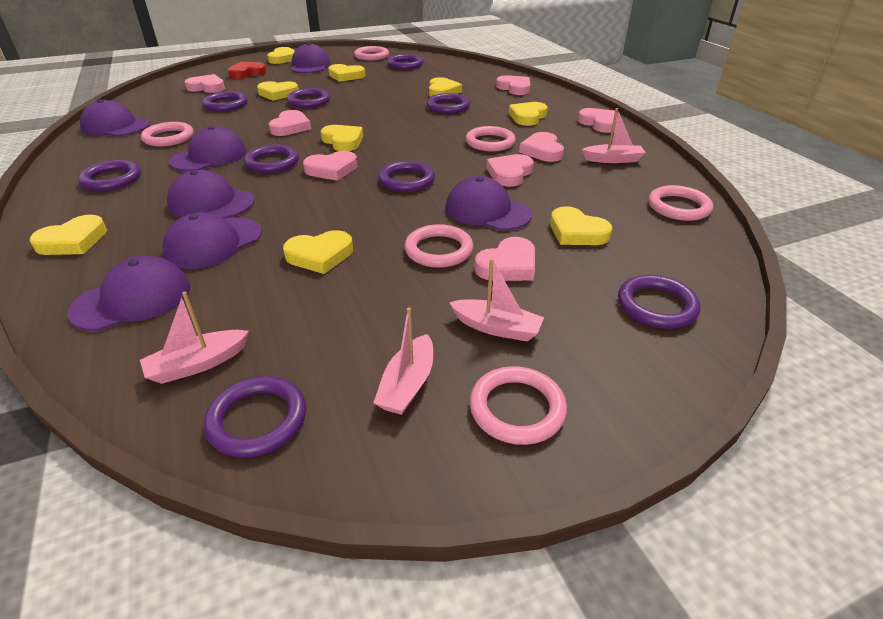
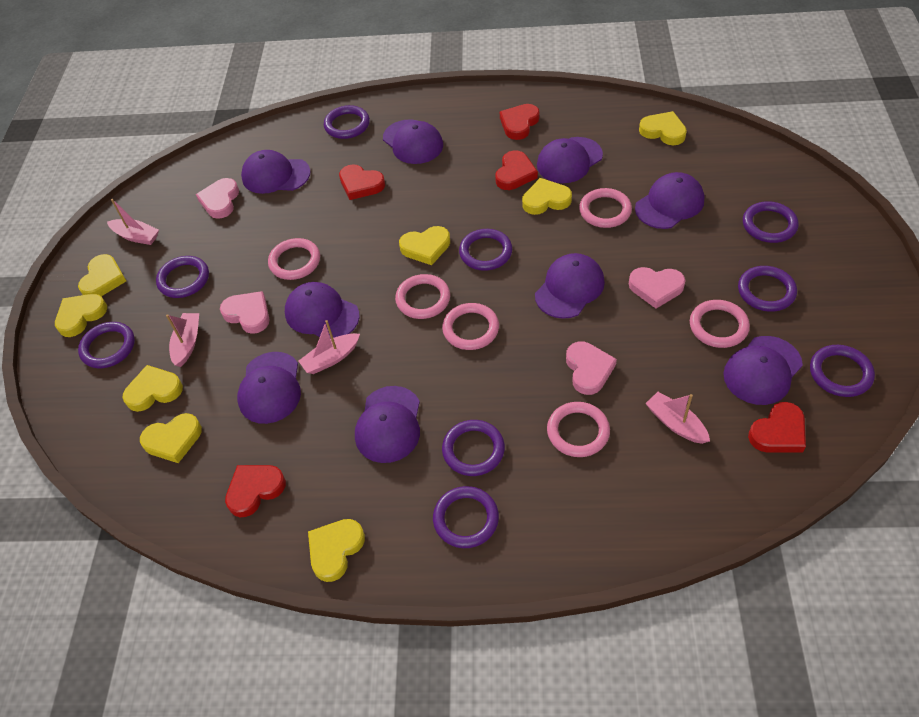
pink heart: [185,74,225,93] [269,110,311,136] [303,151,357,181] [474,237,535,281] [487,154,534,187] [496,75,530,95] [519,132,564,162] [578,108,618,133] = 8 -> [196,178,239,219] [220,291,270,334] [566,342,617,395] [629,267,686,308] = 4
purple cap: [68,256,190,331] [80,99,150,136] [162,212,262,269] [167,170,255,219] [169,126,247,171] [291,43,331,73] [446,176,532,230] = 7 -> [237,352,301,424] [241,150,311,194] [285,282,360,339] [355,386,420,463] [383,119,443,164] [535,253,605,319] [537,137,603,183] [635,172,704,229] [723,336,803,405] = 9
red heart: [228,62,267,79] = 1 -> [225,465,286,517] [339,164,385,200] [495,150,538,190] [500,104,540,140] [748,402,806,453] = 5
yellow heart: [29,215,107,255] [257,81,299,101] [267,47,295,64] [283,230,353,274] [321,125,363,151] [328,64,365,82] [429,77,462,97] [509,102,548,126] [550,206,612,245] = 9 -> [55,294,107,337] [78,254,126,296] [122,365,183,412] [140,413,202,463] [308,519,365,582] [399,226,450,265] [522,178,572,215] [639,111,687,145] = 8

